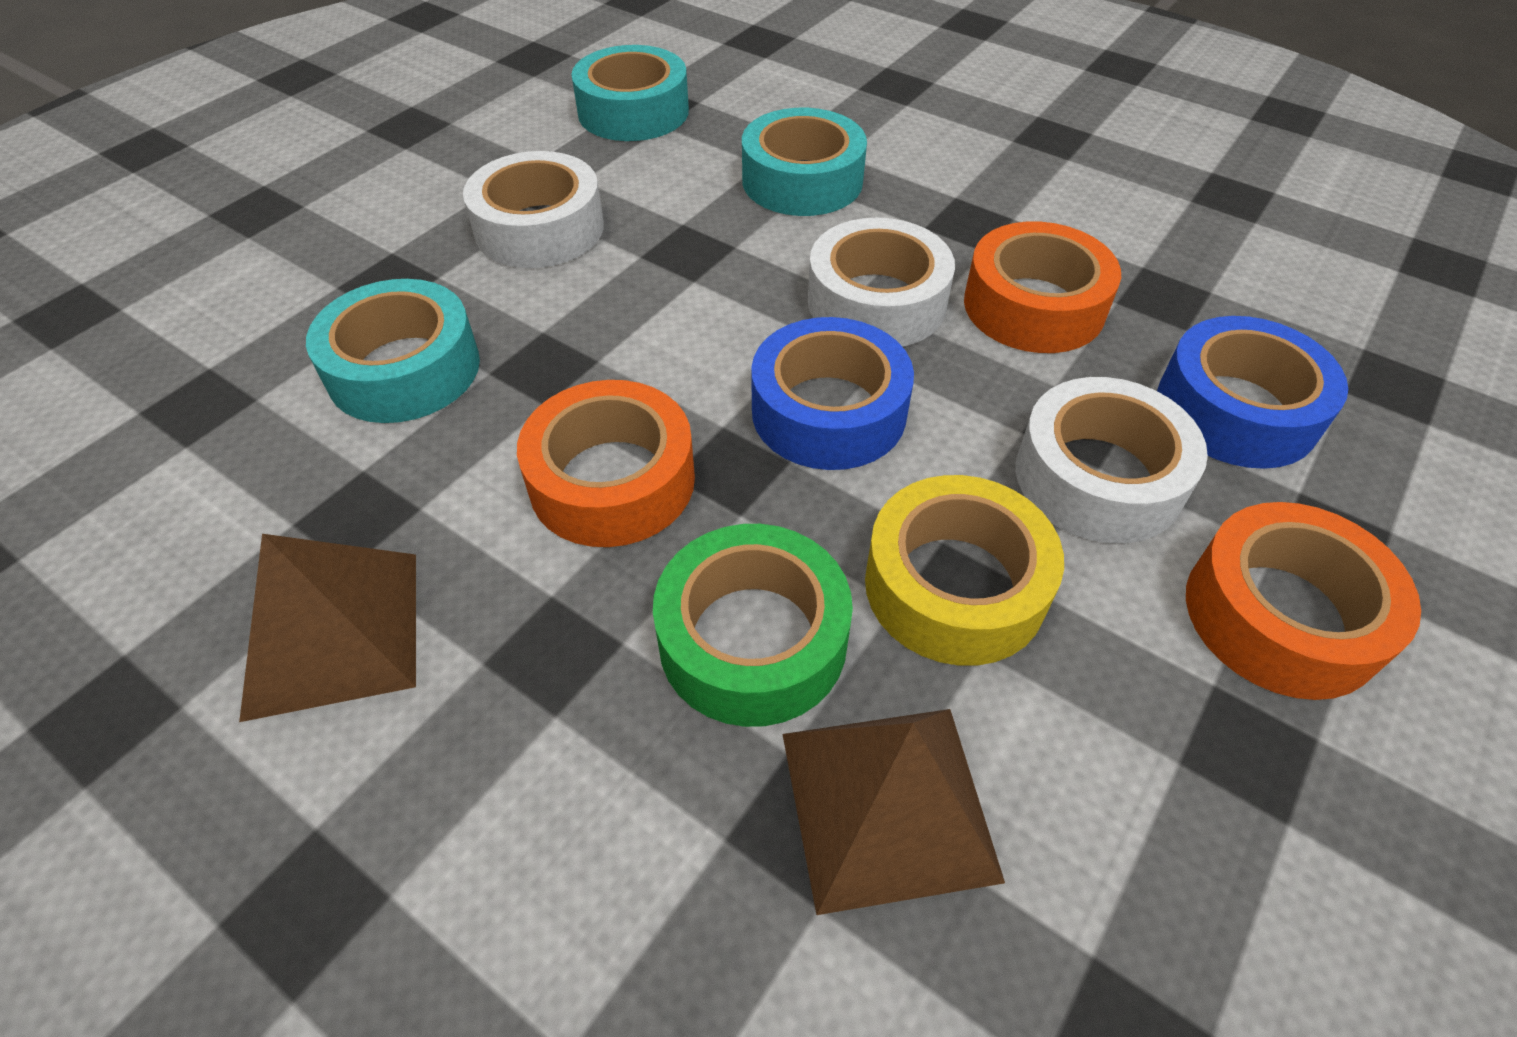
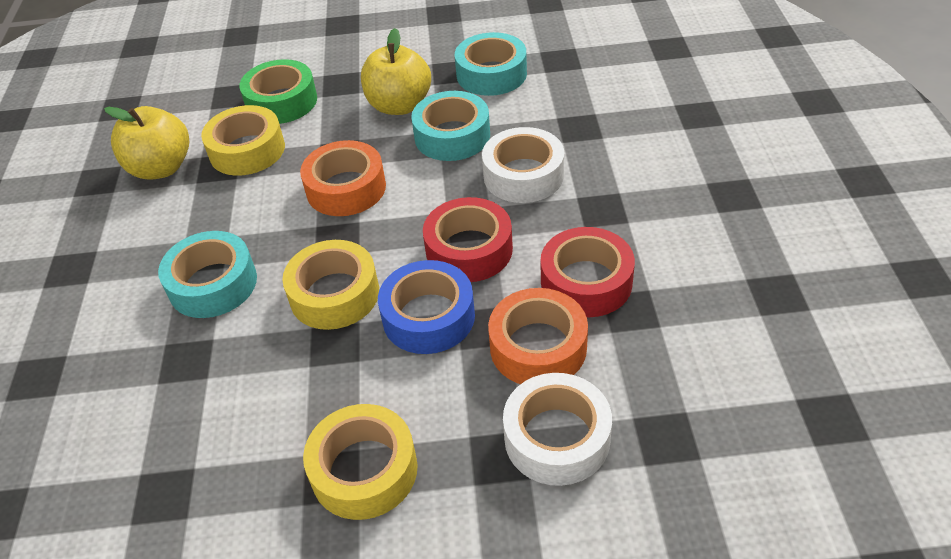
blue tape: [751,317,914,470] [1157,316,1348,469] = 2 -> [378,260,475,354] = 1
brown pyramid: [239,534,416,722] [783,709,1005,915] = 2 -> none = 0
orange tape: [517,380,695,547] [964,221,1121,353] [1186,502,1421,700] = 3 -> [300,140,386,216] [488,288,588,384] = 2
red tape: none = 0 -> [423,197,513,282] [540,227,635,317] = 2
white tape: [463,151,604,268] [808,218,955,347] [1015,377,1208,544] = 3 -> [482,127,564,203] [503,373,612,486] = 2
yellow apple: none = 0 -> [104,106,189,180] [361,28,431,115] = 2
yellow tape: [865,475,1064,666] = 1 -> [201,105,285,176] [282,240,379,330] [303,404,418,520] = 3

